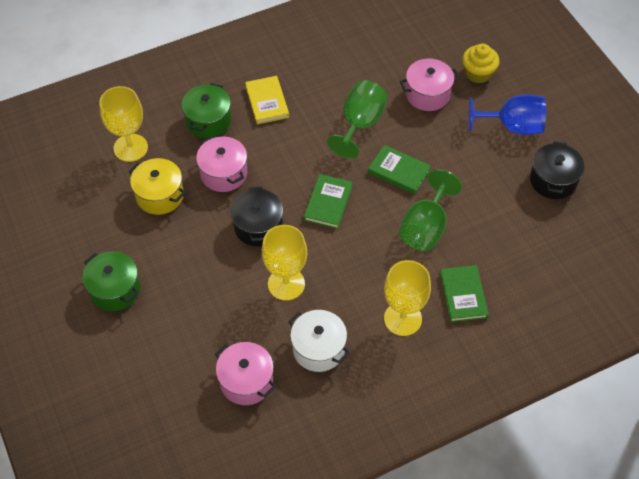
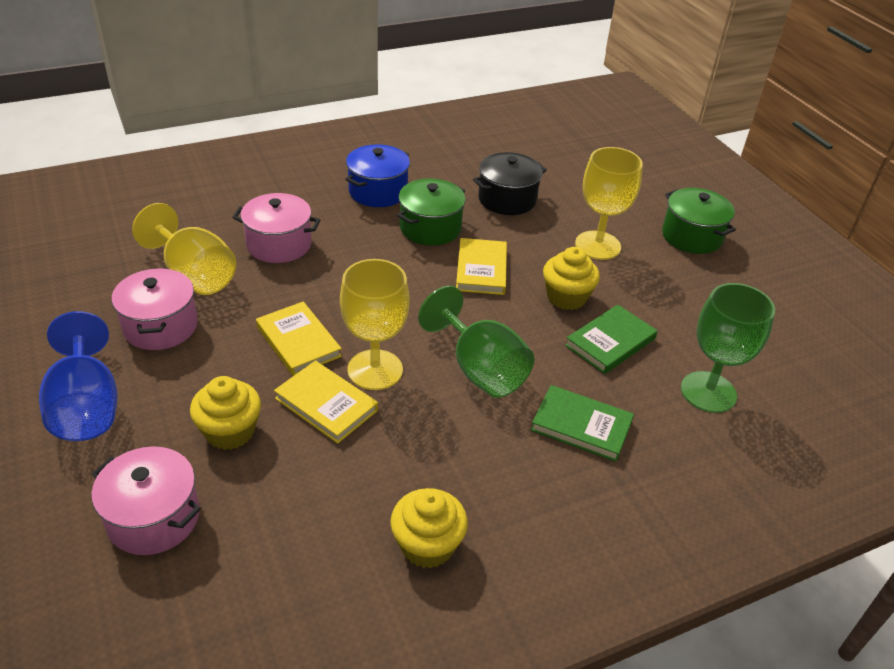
black pot: [231,186,283,246] [530,141,585,199] = 2 -> [473,152,547,215] = 1
blue pot: none = 0 -> [345,144,410,207] = 1
green book: [304,174,353,229] [368,145,431,194] [440,265,489,322] = 3 -> [531,385,634,462] [565,304,657,374] = 2
white pot: [288,310,350,372] = 1 -> none = 0
yellow book: [245,76,289,124] = 1 -> [256,302,342,376] [274,361,378,444] [456,238,507,295] = 3
yellow cupcake: [462,44,499,84] = 1 -> [190,376,261,450] [390,488,468,568] [543,247,600,310] = 3
yellow pot: [128,158,185,215] = 1 -> none = 0

